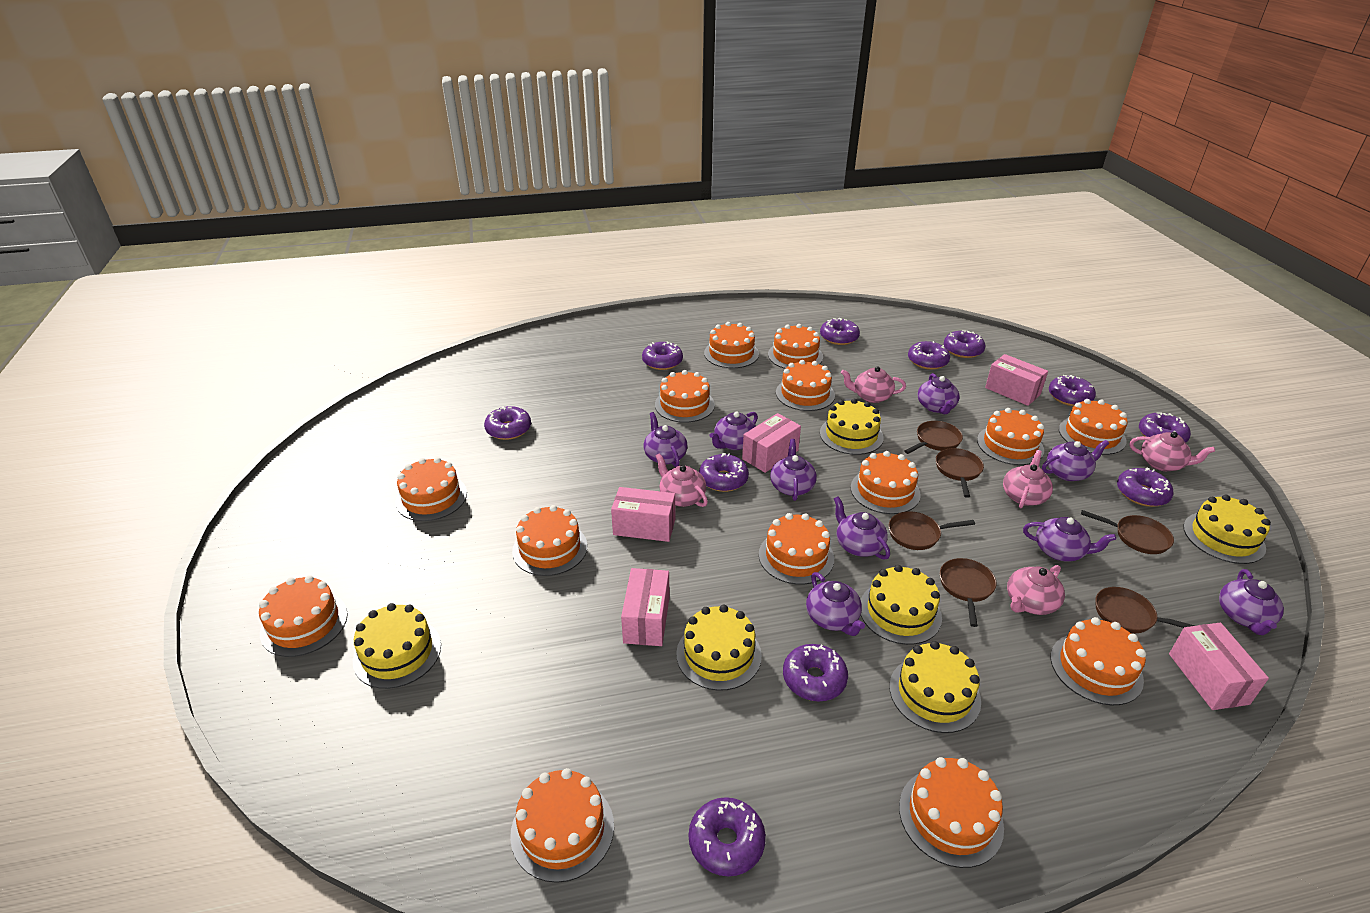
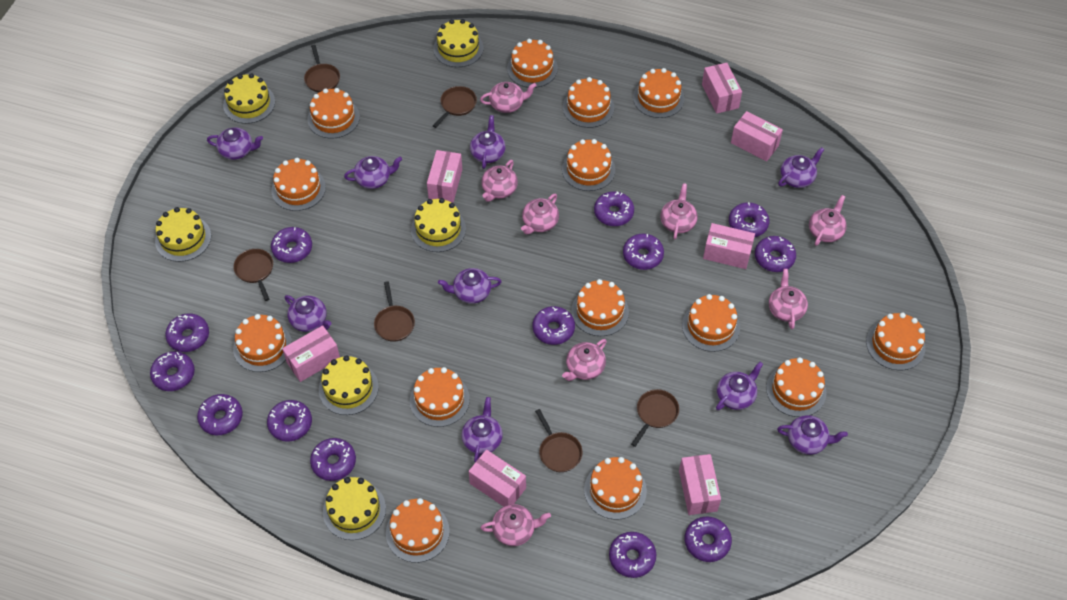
pink box: [611,487,675,542] [621,568,670,646] [742,413,801,473] [985,354,1048,406] [1169,623,1269,710] = 5 -> [282,325,340,382] [427,150,462,203] [469,450,526,507] [679,454,721,515] [702,63,742,114] [703,223,755,269] [731,111,783,161] = 7
pink teapot: [656,453,708,507] [841,366,906,403] [1003,450,1053,508] [1007,565,1065,615] [1130,432,1215,471] = 5 -> [480,82,537,113] [480,504,551,546] [481,160,518,202] [521,194,559,235] [562,339,607,381] [660,183,698,239] [769,269,808,329] [809,195,847,246] = 8
purple donut: [484,406,531,440] [642,342,683,370] [689,797,766,876] [699,453,749,492] [783,644,848,701] [820,318,860,345] [908,341,950,370] [944,330,985,358] [1049,375,1096,406] [1117,468,1174,507] [1139,412,1191,443] = 11 -> [150,351,195,391] [165,313,209,352] [197,394,243,435] [267,400,312,442] [271,227,312,263] [310,438,356,481] [533,306,575,345] [594,191,634,226] [609,532,656,578] [623,234,664,270] [685,517,732,562] [729,202,769,237] [755,236,796,272] = 13

